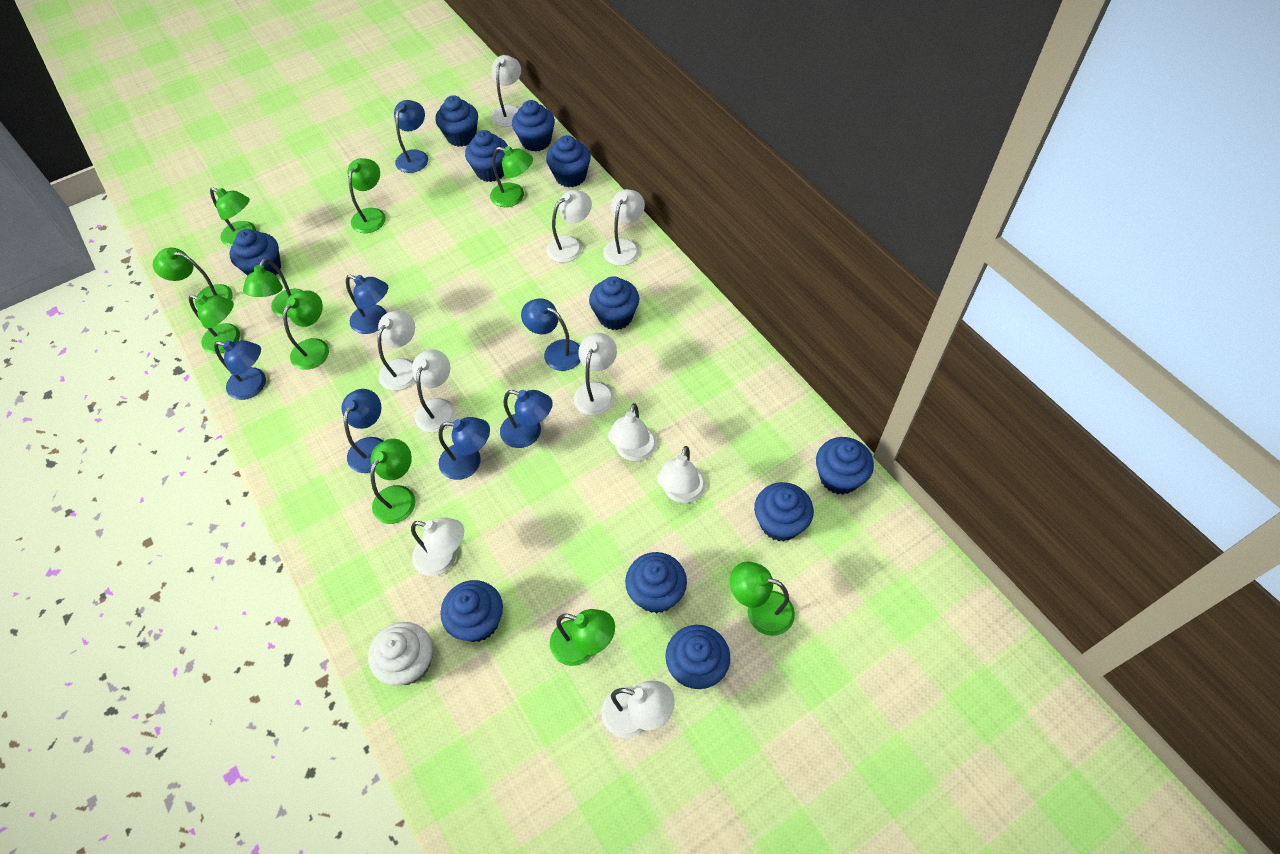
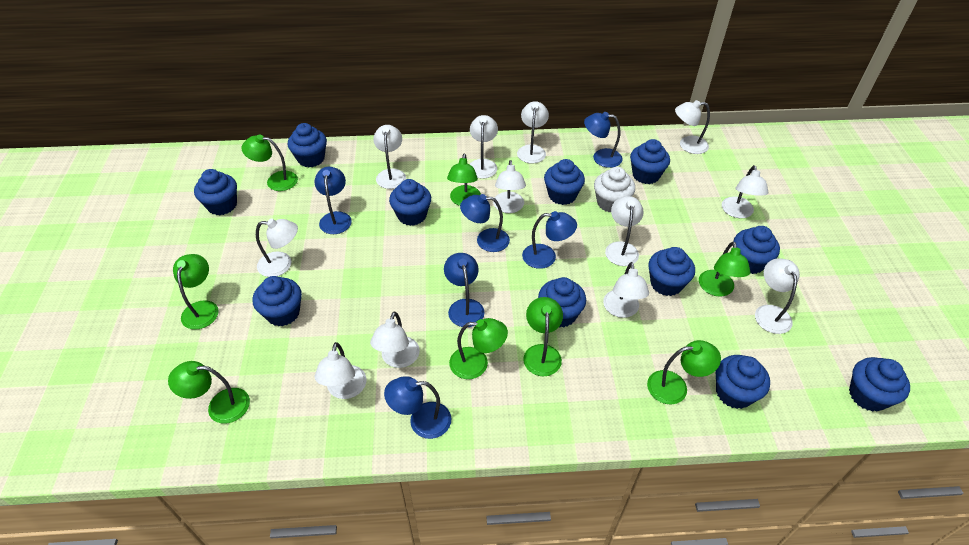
blue lamp: [214,340,266,400] [341,389,383,473] [346,275,389,334] [394,100,428,173] [438,417,490,480] [500,390,553,448] [521,298,581,371] = 7 -> [314,167,352,234] [384,376,451,439] [444,253,484,327] [460,194,510,252] [522,211,577,269] [584,112,623,168] = 6
green lamp: [153,248,233,308] [189,294,240,354] [210,187,256,247] [243,259,303,318] [283,290,329,370] [347,158,386,233] [370,439,415,524] [490,146,533,207] [550,609,615,666] [730,561,795,636] = 10 -> [168,361,250,424] [173,254,219,330] [242,135,298,191] [447,154,481,206] [449,318,508,379] [523,297,563,376] [647,340,721,404] [699,241,750,297] = 8
white lamp: [377,310,415,391] [411,517,464,576] [412,349,455,433] [491,55,521,127] [546,190,592,263] [574,333,617,415] [601,681,675,738] [603,189,645,266] [608,403,657,461] [657,446,706,503] = 10 -> [256,218,298,277] [315,342,366,399] [370,311,420,368] [373,125,406,189] [469,115,498,179] [493,160,526,213] [517,101,549,163] [603,262,649,318] [605,196,644,266] [675,100,710,154] [722,165,768,218] [755,258,800,334] = 12

